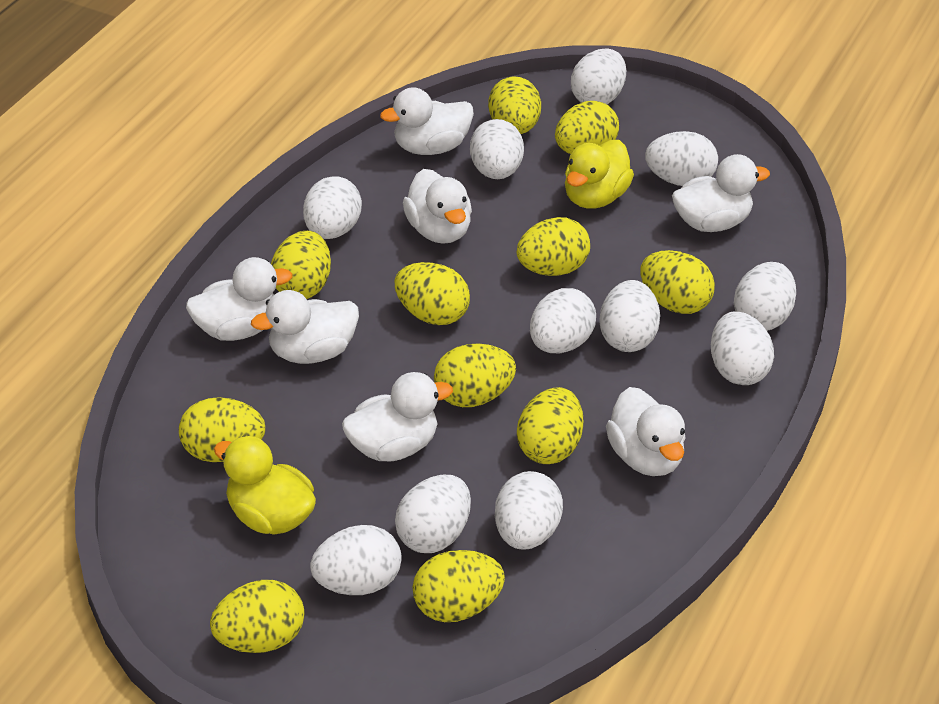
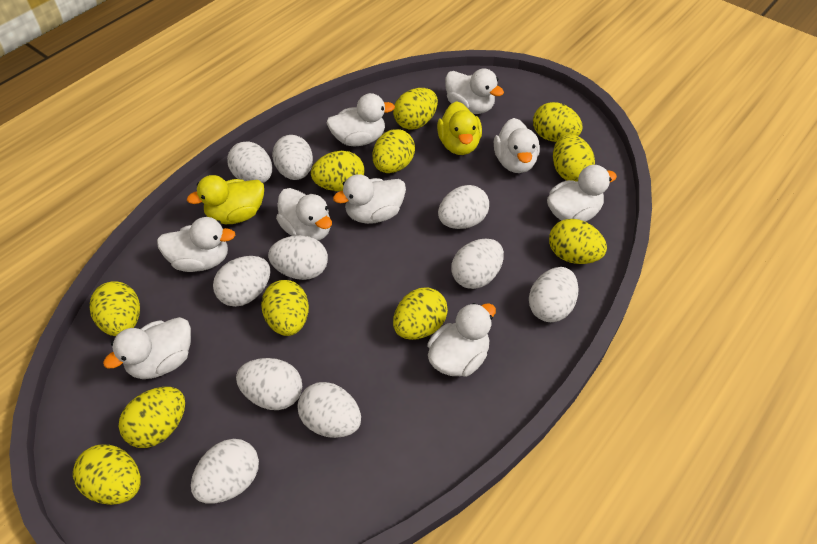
white duck: [186,257,292,341] [251,290,359,364] [342,372,453,462] [380,87,474,155] [403,169,472,244] [606,387,686,476] [672,154,770,232] = 7 -> [103,317,191,379] [157,217,235,272] [276,188,332,241] [327,93,395,146] [333,174,406,224] [427,303,496,377] [445,68,504,114] [494,118,540,173] [547,165,617,222] = 9
white egg: [303,176,362,239] [310,525,402,595] [395,475,471,553] [470,119,524,179] [495,471,563,550] [530,288,596,353] [571,48,626,104] [599,280,660,352] [645,131,718,186] [711,311,774,385] [734,262,796,331] = 11 -> [191,439,259,504] [213,256,270,307] [227,141,272,183] [236,358,302,410] [268,235,328,280] [272,135,313,180] [298,382,361,438] [438,185,489,229] [452,239,504,289] [529,267,579,322] = 10

